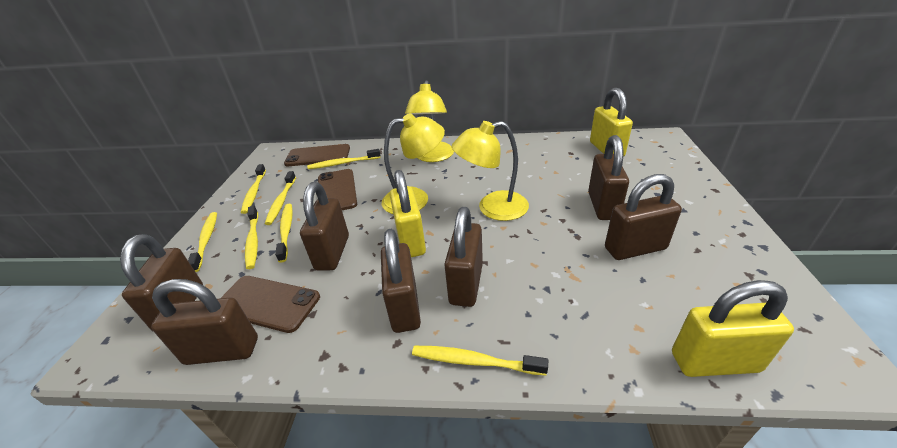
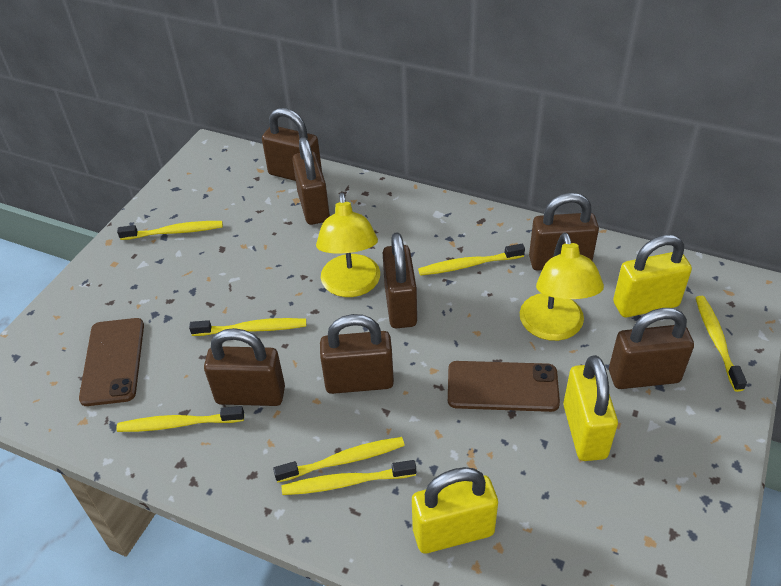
brown phone: [221,276,320,333] [284,144,350,166] [318,169,357,210] = 3 -> [79,318,144,406] [448,361,560,412] = 2
yellow lamp: [382,113,445,214] [405,80,454,162] [452,121,529,221] = 3 -> [316,193,380,297] [520,232,604,341] = 2

